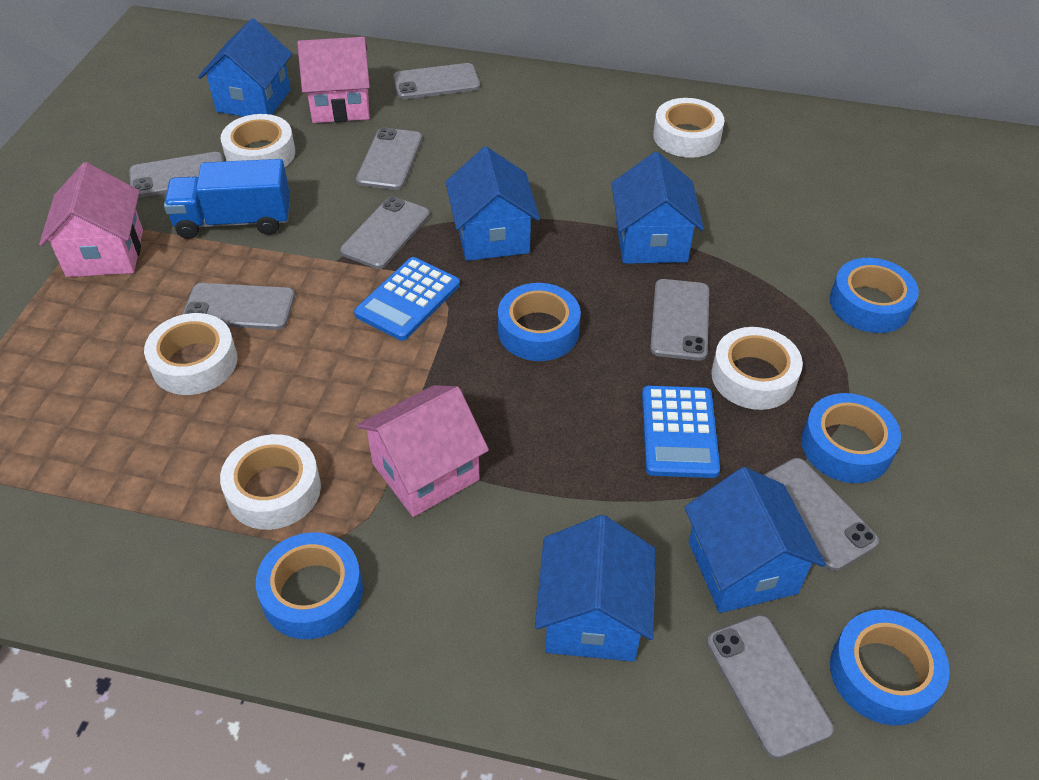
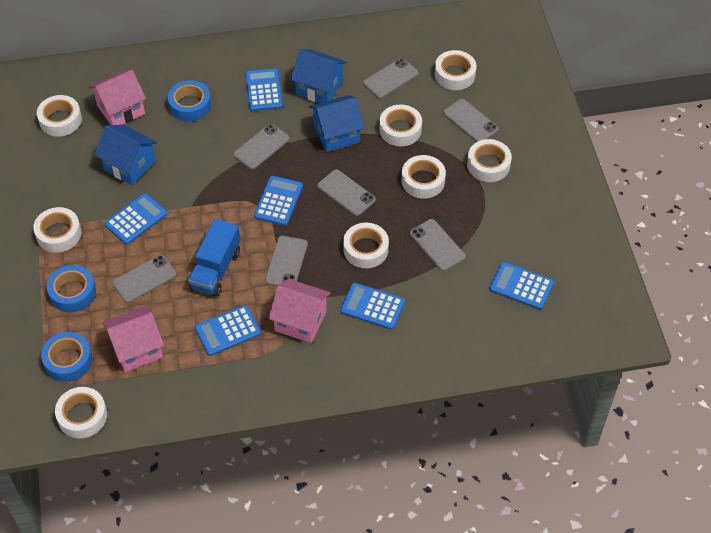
blue calculator: [354,257,460,341] [642,386,720,478] = 2 -> [104,193,167,245] [195,305,261,356] [245,68,283,111] [254,176,303,226] [340,283,405,330] [489,262,554,310] = 6
blue house: [198,18,292,117] [446,147,540,261] [535,515,655,662] [611,152,704,264] [684,467,826,613] = 5 -> [95,125,157,186] [291,49,347,103] [309,95,364,152] = 3
blue tape: [256,532,363,639] [498,283,581,361] [801,393,901,483] [830,258,919,333] [830,609,950,726] = 5 -> [41,332,92,382] [47,265,96,312] [168,80,211,121] = 3
grey phone: [129,152,224,198] [182,283,295,330] [340,196,430,269] [356,127,422,190] [393,63,480,99] [650,279,709,361] [707,615,833,759] [763,458,879,571] = 8 -> [112,255,177,303] [233,124,290,170] [265,236,308,286] [317,169,376,216] [363,58,419,98] [410,219,466,271] [443,99,499,142] = 7
white tape: [144,313,237,395] [220,434,321,530] [221,114,295,167] [653,98,724,158] [711,327,803,410] = 5 -> [33,207,82,253] [37,95,82,137] [55,387,107,438] [343,223,389,268] [379,105,422,146] [402,155,446,199] [434,50,477,90] [467,139,512,182] = 8

